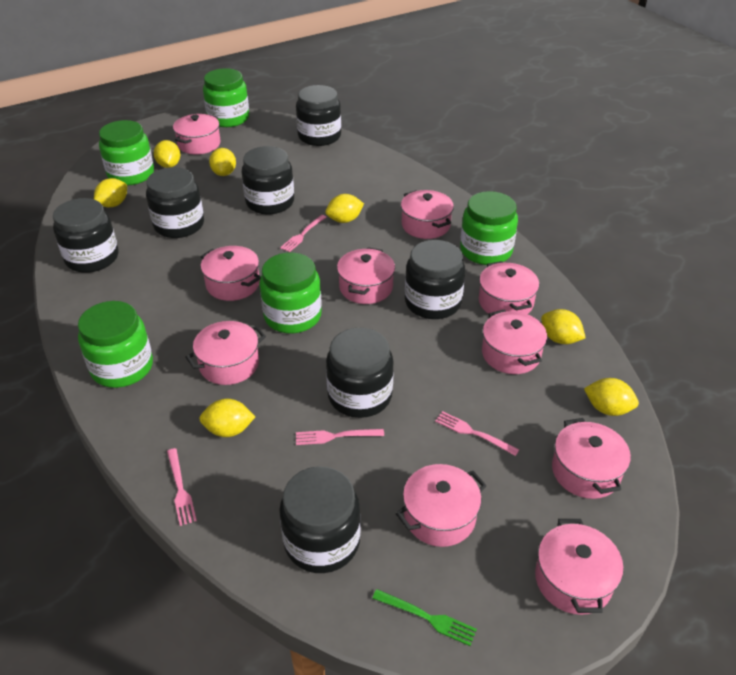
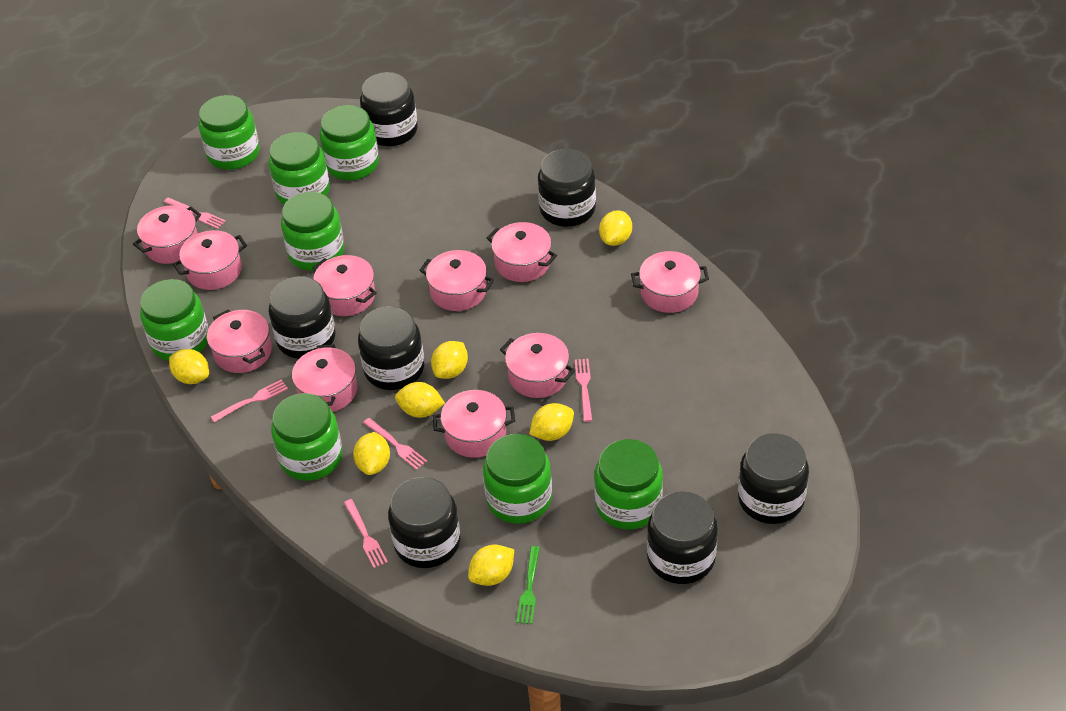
green jar: [78,301,153,388] [99,120,154,185] [203,68,249,127] [259,253,322,333] [460,191,518,265] = 5 -> [140,279,209,361] [199,95,260,170] [269,132,330,205] [271,393,342,481] [281,192,344,271] [319,105,379,180] [483,434,552,524] [594,439,663,530] = 8
pink fork: [167,448,197,526] [280,215,326,252] [296,429,384,445] [435,411,519,456] = 4 -> [164,198,226,229] [211,379,288,422] [344,499,388,568] [363,418,427,470] [575,359,592,422] = 5

